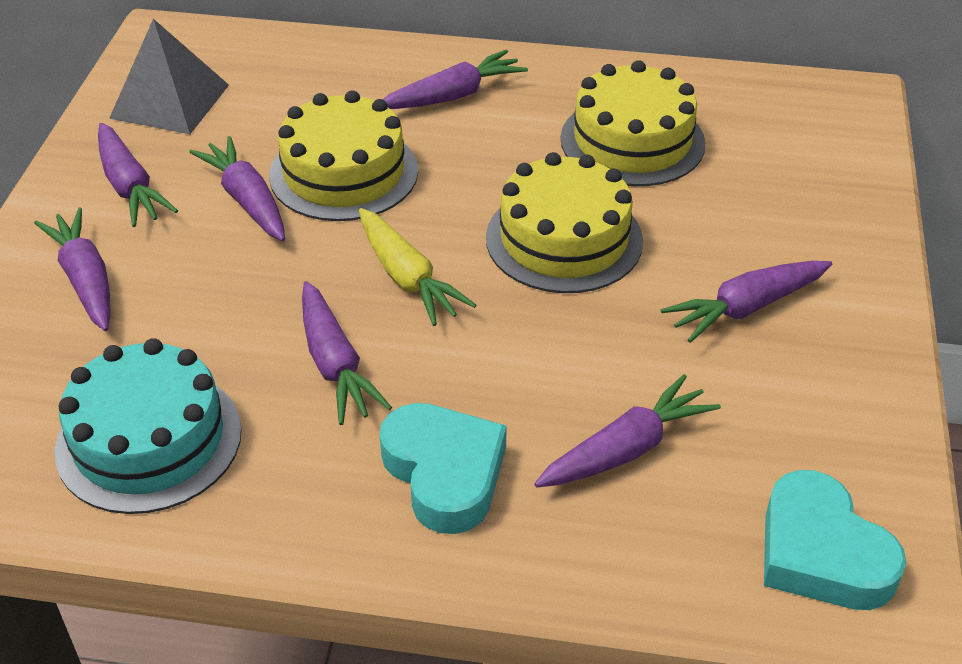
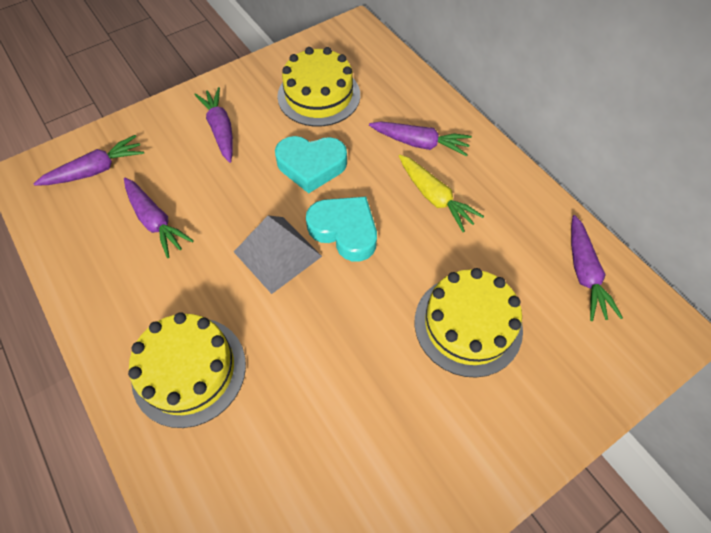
purple carrot: [34,207,111,331] [98,123,178,227] [190,136,285,241] [302,281,392,425] [383,49,528,109] [534,374,721,487] [661,261,832,343] = 7 -> [33,135,144,186] [124,177,194,258] [195,87,233,163] [369,121,472,157] [571,215,623,321] = 5
turquoise cake: [55,338,242,514] = 1 -> none = 0

